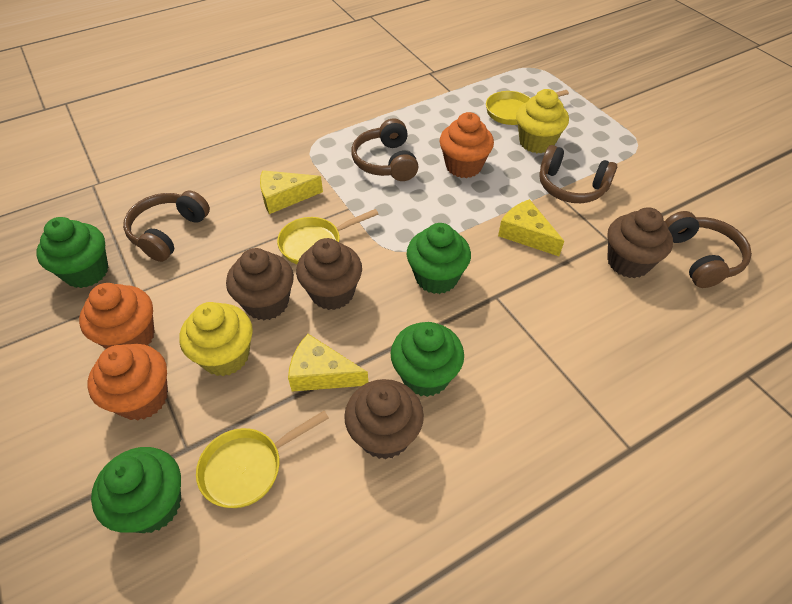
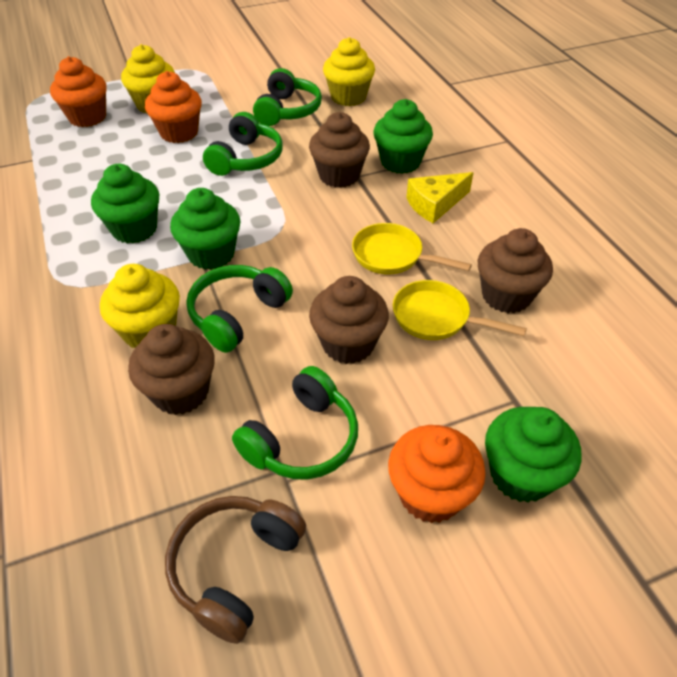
brown headphones: [123,191,210,262] [351,119,418,181] [539,145,617,203] [665,211,752,288] = 4 -> [165,496,306,644] = 1
green headphones: none = 0 -> [186,265,293,353] [203,112,283,176] [232,366,358,480] [253,68,322,126] = 4
yellow cheese: [260,170,323,214] [288,334,368,392] [498,199,564,256] = 3 -> [406,172,473,223] = 1
yellow cupcake: [179,302,253,376] [516,89,569,153] = 2 -> [100,264,180,348] [121,44,175,114] [323,37,375,106] = 3
yellow pan: [196,411,329,508] [277,209,378,264] [486,90,569,125] = 3 -> [352,223,472,274] [393,280,527,340] = 2

